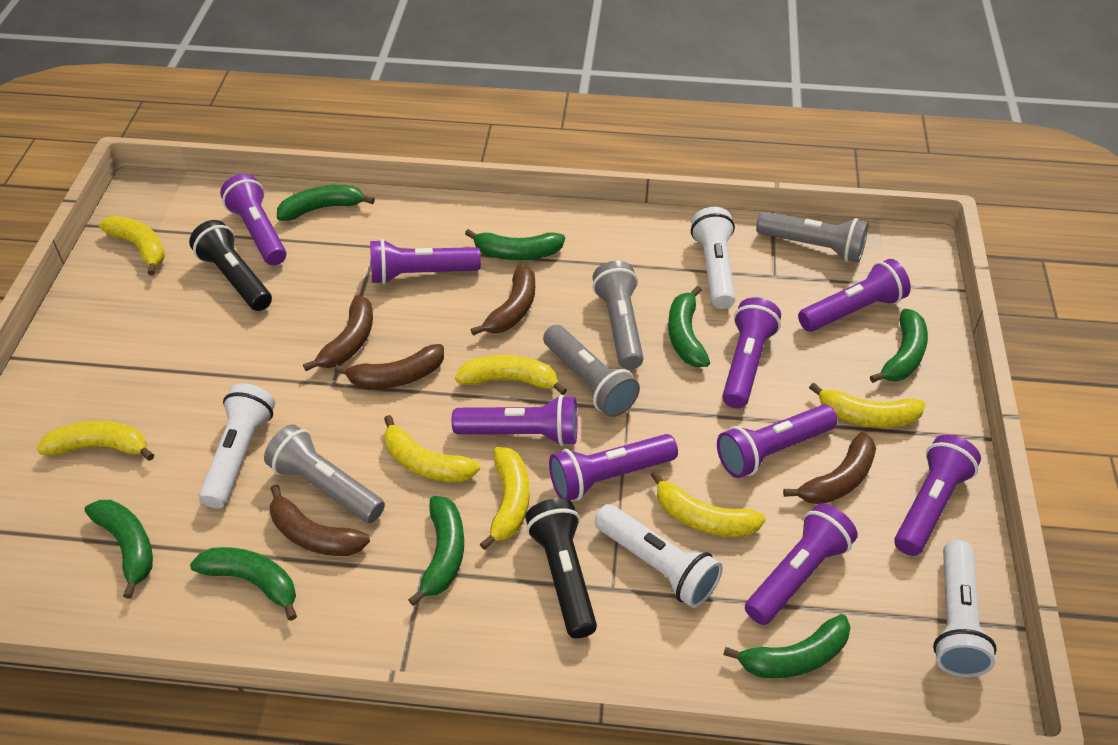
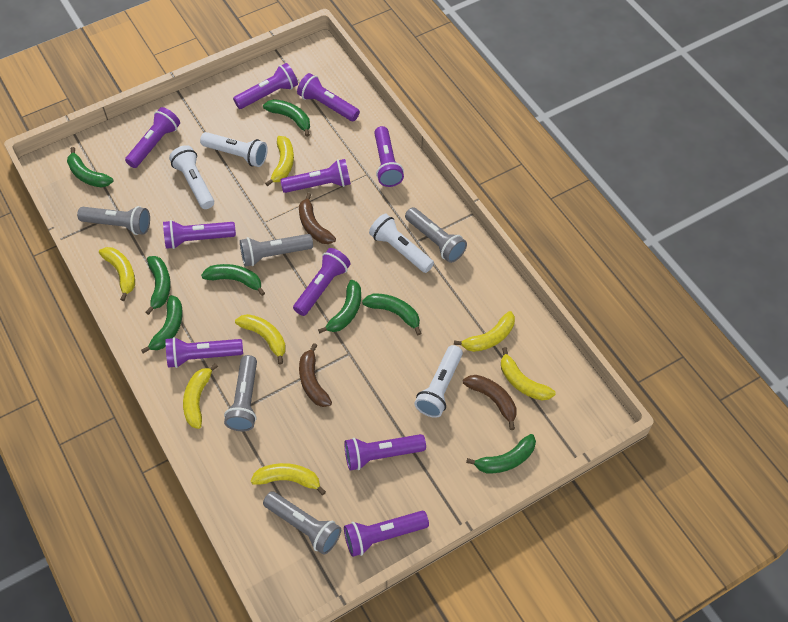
black flashlight: [189,220,272,311] [525,498,597,639] = 2 -> none = 0
brown banana: [270,485,370,556] [303,295,373,371] [334,344,444,389] [471,265,535,336] [783,432,876,504] = 5 -> [299,193,336,244] [299,343,332,407] [463,375,516,430] = 3
grey flashlight: [264,424,385,523] [543,325,640,417] [592,261,644,369] [756,211,868,263] = 4 -> [77,206,150,235] [224,355,257,431] [240,234,313,266] [263,492,341,555] [405,207,467,263] = 5
purple flashlight: [220,174,286,265] [370,239,481,284] [452,395,578,446] [549,434,678,500] [717,404,838,478] [722,297,781,409] [745,503,858,625] [798,259,911,332] [894,434,981,556] = 9 -> [125,107,180,168] [163,220,236,249] [166,337,243,368] [233,63,298,109] [280,159,351,193] [293,248,351,316] [297,73,360,121] [344,434,426,470] [344,511,429,557] [374,126,404,187] = 10

